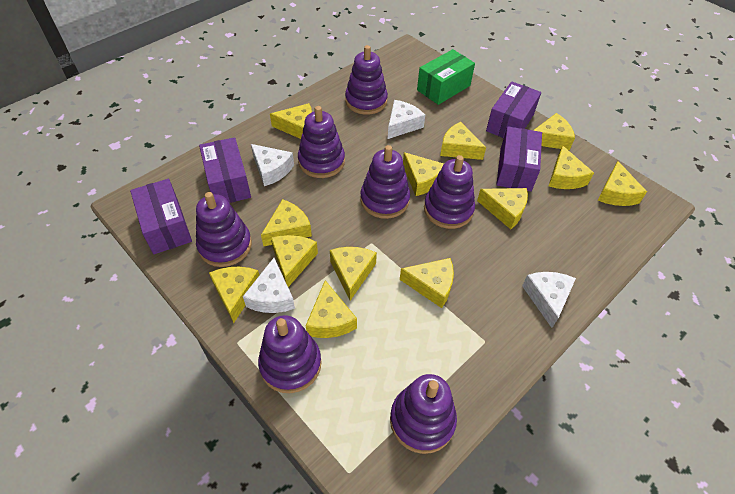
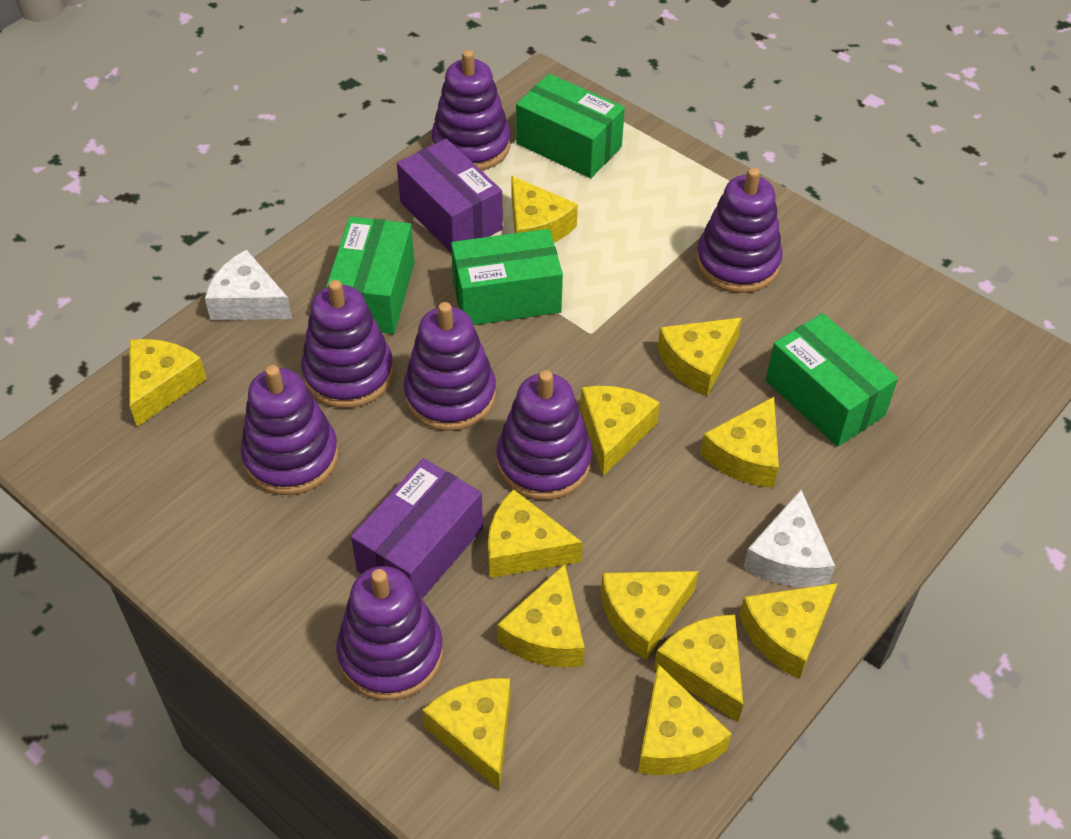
green box: [417,49,475,105] = 1 -> [326,216,415,334] [451,229,563,325] [516,74,625,178] [766,313,898,447] = 4
purple box: [130,179,192,254] [199,137,251,203] [486,81,541,138] [496,127,542,192] = 4 -> [351,458,483,599] [397,139,503,253] = 2
white cheese: [243,258,295,313] [251,144,294,186] [388,100,425,139] [522,272,576,328] = 4 -> [205,250,292,320] [743,490,835,587] = 2
yellow cheese: [209,267,259,323] [261,199,312,246] [270,103,312,139] [271,235,318,287] [306,280,357,338] [330,247,377,301] [400,258,454,308] [403,152,444,196] [440,122,486,160] [477,188,528,229] [533,113,575,150] [549,145,594,189] [598,161,647,206] = 13 -> [129,339,207,426] [422,678,510,791] [488,489,583,578] [497,564,585,668] [511,176,578,243] [580,386,660,476] [601,571,698,660] [638,664,732,775] [654,615,743,722] [658,318,742,396] [700,397,779,488] [739,583,838,679] = 12

